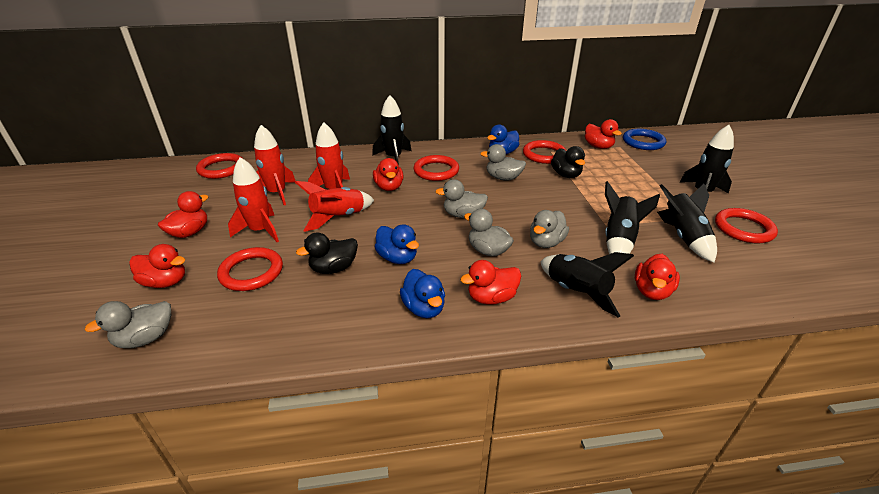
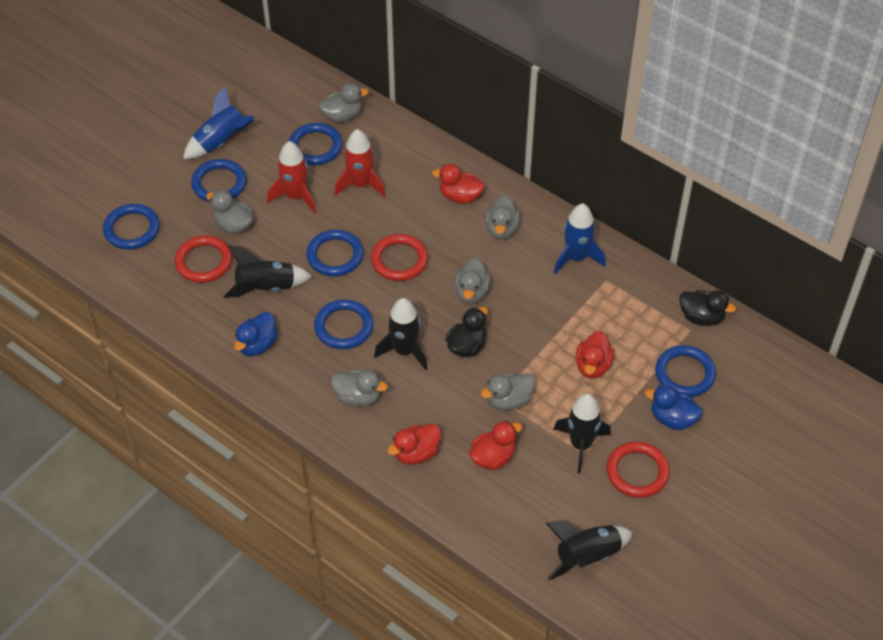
black rocket: [372,95,411,165] [540,252,634,318] [605,181,660,254] [657,183,717,263] [680,125,734,194] = 5 -> [224,245,312,298] [374,298,428,370] [546,520,633,580] [554,394,611,473] = 4
blue duck: [375,224,419,264] [400,269,445,318] [487,125,519,154] = 3 -> [234,312,278,356] [645,385,703,430] = 2
blue ring: [623,129,666,150] = 1 -> [103,204,160,250] [191,159,247,202] [289,123,343,165] [306,230,364,276] [314,299,373,349] [655,345,716,397] = 6
blue rocket: none = 0 -> [183,86,254,159] [554,203,606,274] = 2
grey duck: [84,301,171,348] [435,179,488,218] [464,209,514,256] [480,144,526,181] [530,210,569,248] = 5 -> [206,190,253,234] [319,83,369,122] [331,370,388,407] [454,258,491,304] [481,373,535,411] [485,195,520,239] = 6
red duck: [129,244,185,288] [158,191,208,238] [373,158,404,191] [460,260,521,305] [585,119,622,149] [635,254,680,300] = 6 -> [387,424,441,465] [432,164,485,204] [469,421,522,470] [576,331,614,378] = 4
red ring: [196,153,243,179] [217,247,283,291] [414,155,459,181] [523,140,566,164] [715,208,778,244] = 5 -> [174,236,232,283] [371,234,428,281] [606,441,670,498] = 3
red rocket: [228,157,279,242] [254,125,295,205] [295,181,374,232] [308,122,350,189] = 4 -> [267,141,316,213] [334,129,386,197] = 2

